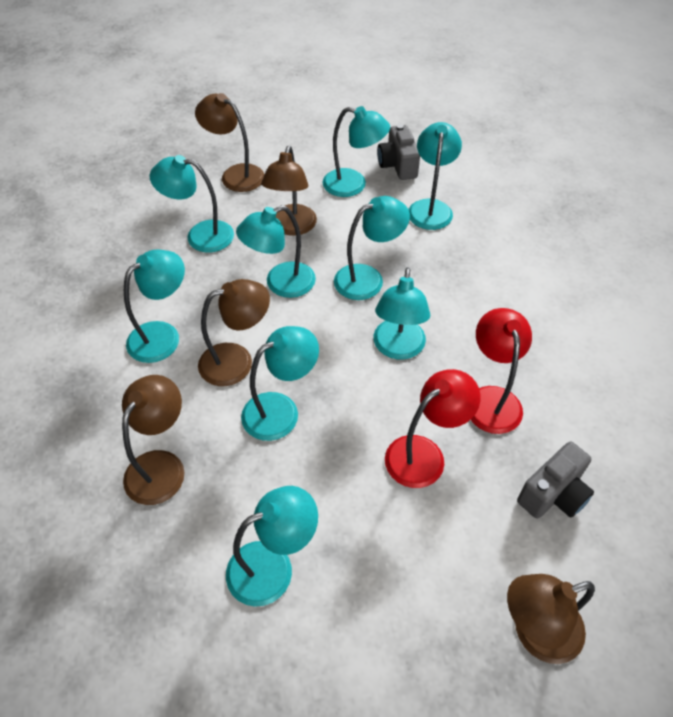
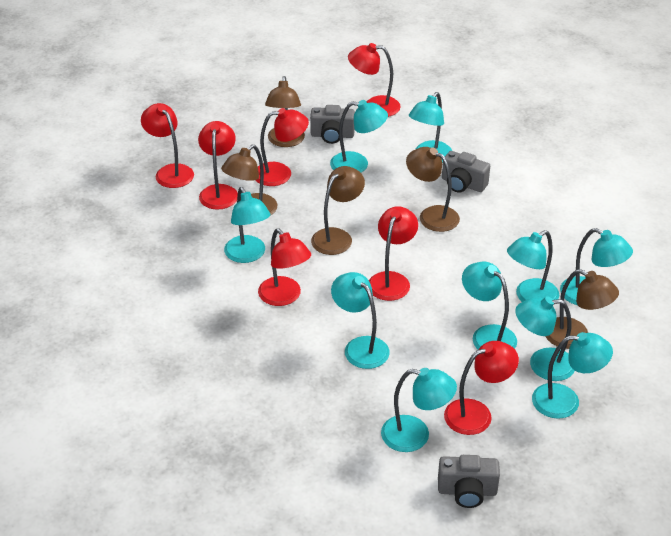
grey camera: [377,124,420,180] [517,442,594,519] = 2 -> [310,105,355,144] [438,455,500,508] [442,151,490,193] = 3
red lamp: [385,369,481,488] [471,308,532,434] = 2 -> [141,103,194,188] [198,121,238,210] [256,108,309,186] [258,229,311,306] [348,43,401,117] [369,206,418,301] [444,341,519,435] = 7
turquoise lamp: [124,250,185,363] [150,155,234,252] [226,486,318,607] [236,205,316,298] [241,326,319,441] [323,106,390,197] [334,196,410,300] [374,267,430,360] [408,122,462,230] = 9 -> [224,187,270,263] [330,100,388,173] [331,272,390,369] [381,368,457,452] [409,92,452,163] [462,262,517,349] [507,230,559,302] [515,296,575,381] [532,332,613,419] [560,228,633,305] = 10

